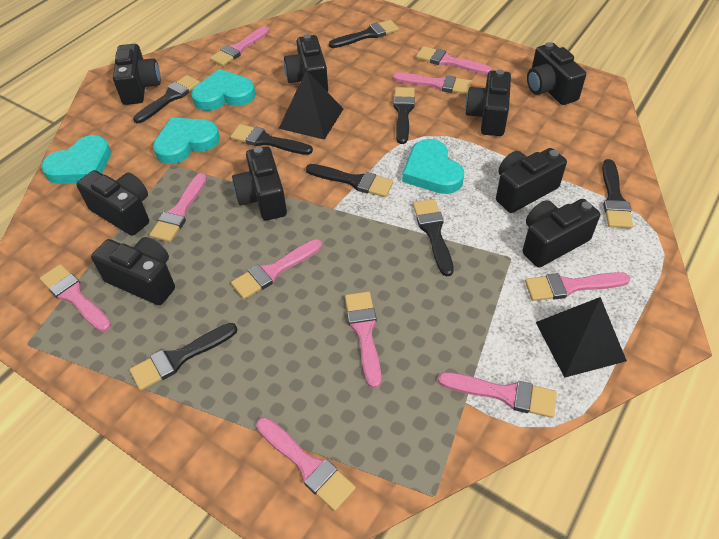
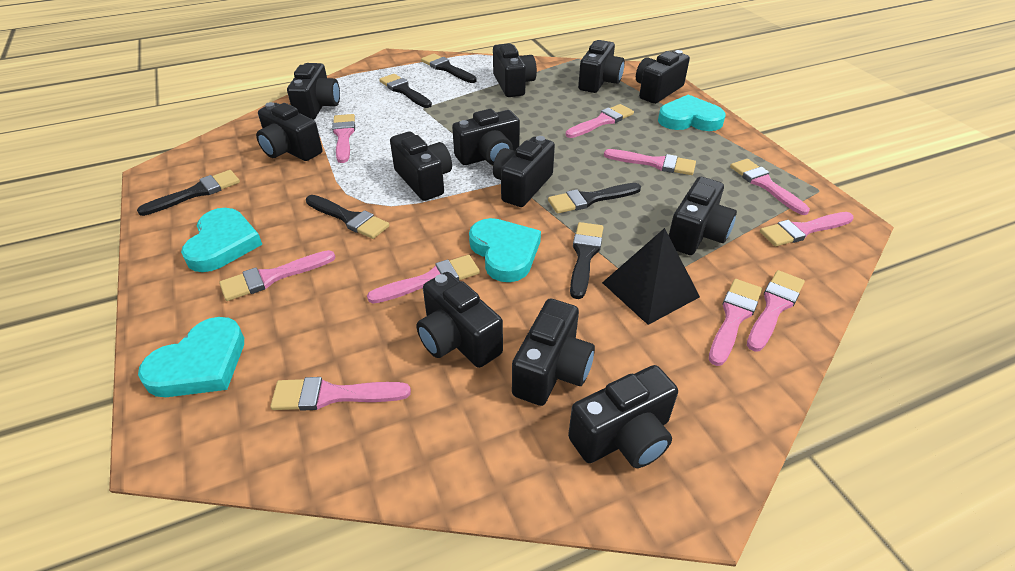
black brush: [129,323,237,390] [133,75,200,123] [230,124,313,155] [306,164,393,197] [329,20,399,48] [393,87,415,144] [413,199,454,276] [602,159,633,228] = 8 -> [137,170,240,216] [306,195,389,239] [379,74,432,108] [421,54,477,83] [548,183,641,213] [570,222,603,299] = 6
black camera: [76,170,149,236] [91,237,175,305] [113,44,161,105] [232,146,287,221] [284,34,328,92] [465,69,511,136] [496,148,567,213] [522,199,600,268] [527,42,586,105] = 9 -> [256,102,323,161] [287,63,340,120] [390,131,452,201] [416,272,503,368] [452,109,520,165] [493,43,537,97] [493,136,555,207] [512,299,595,406] [568,365,678,468] [578,40,625,93] [636,50,690,104] [669,177,737,255] = 12
black pyramid: [279,70,343,140] [536,297,627,378] = 2 -> [602,228,700,325] = 1

